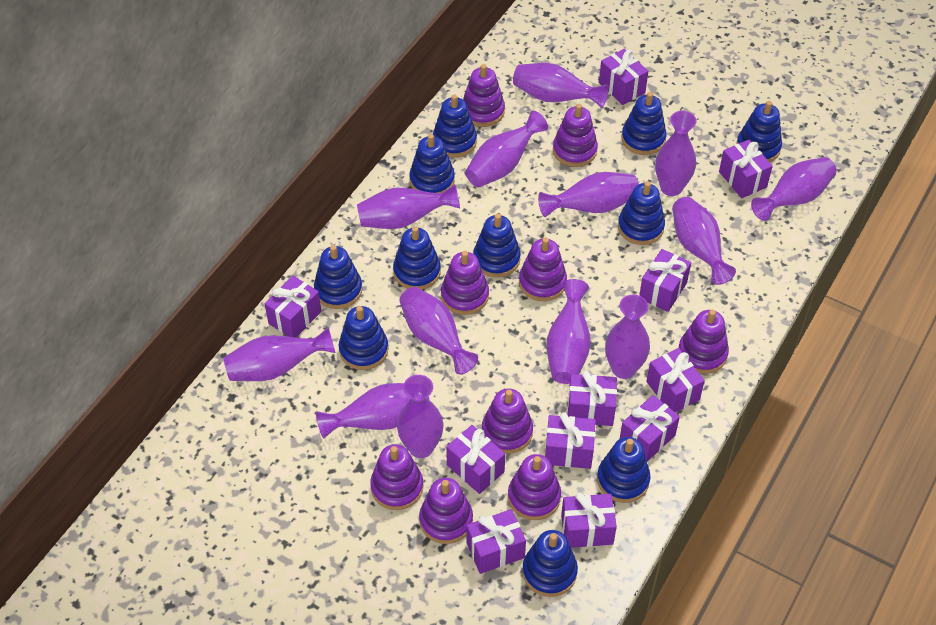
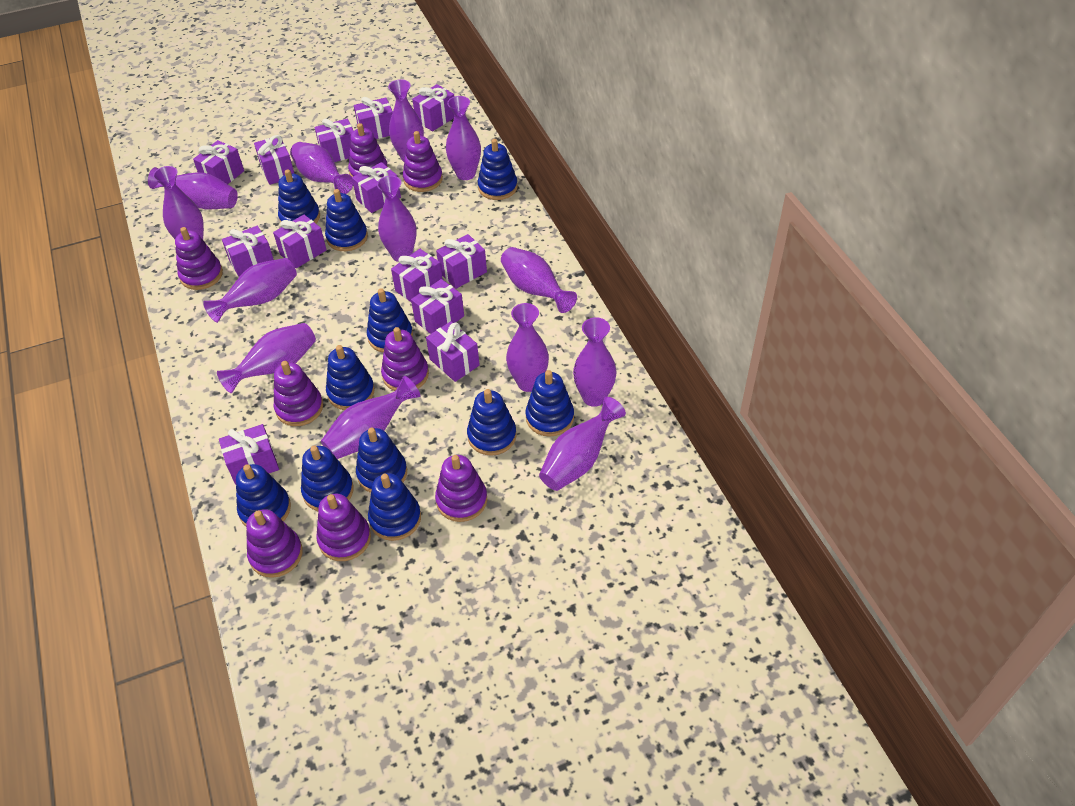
purple gift: [265,276,322,338] [446,425,505,494] [466,509,526,574] [545,412,596,469] [561,492,617,548] [568,371,617,426] [599,49,648,105] [620,395,680,462] [639,249,691,312] [646,348,705,412] [719,140,773,198] = 11 -> [193,140,244,184] [219,424,279,485] [222,226,274,277] [254,135,294,185] [273,215,327,268] [315,118,354,162] [352,162,401,213] [354,97,393,139] [391,249,443,302] [411,279,464,334] [412,84,454,131] [426,321,480,382] [436,234,487,289] = 13
purple stacking toy: [370,444,423,510] [419,478,473,544] [441,251,489,315] [463,64,505,127] [482,388,533,454] [508,454,561,520] [519,237,567,301] [553,104,598,167] [678,310,729,374] = 9 -> [175,227,223,290] [246,509,303,578] [274,361,323,426] [316,494,371,561] [348,123,388,177] [381,327,429,391] [403,131,443,192] [435,455,487,522] = 8

